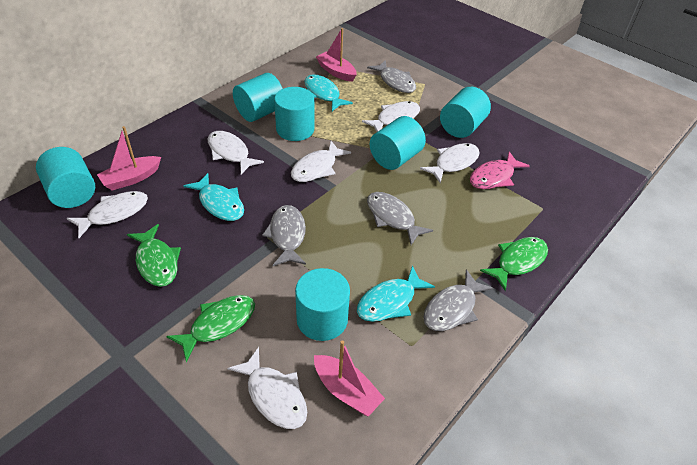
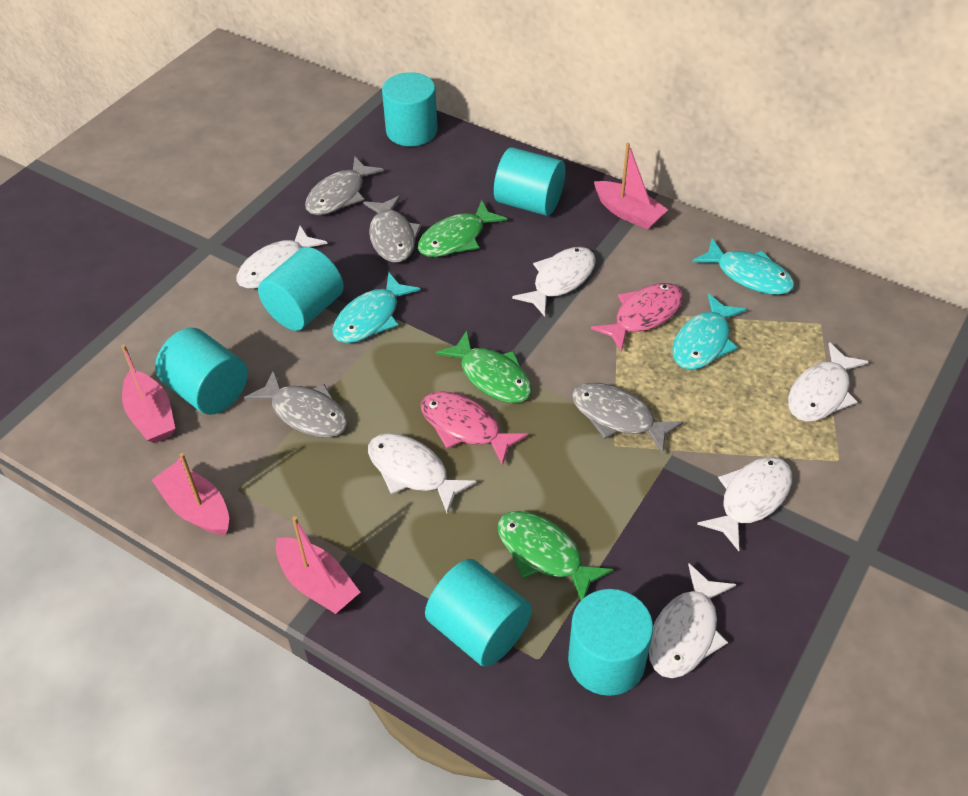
pink boat: [97,126,161,191] [314,340,385,417] [316,28,357,82] = 3 -> [121,344,175,443] [152,453,229,535] [276,516,360,614] [594,143,668,229] = 4
pink fish: [470,151,530,189] = 1 -> [421,391,529,466] [591,283,683,352] = 2

